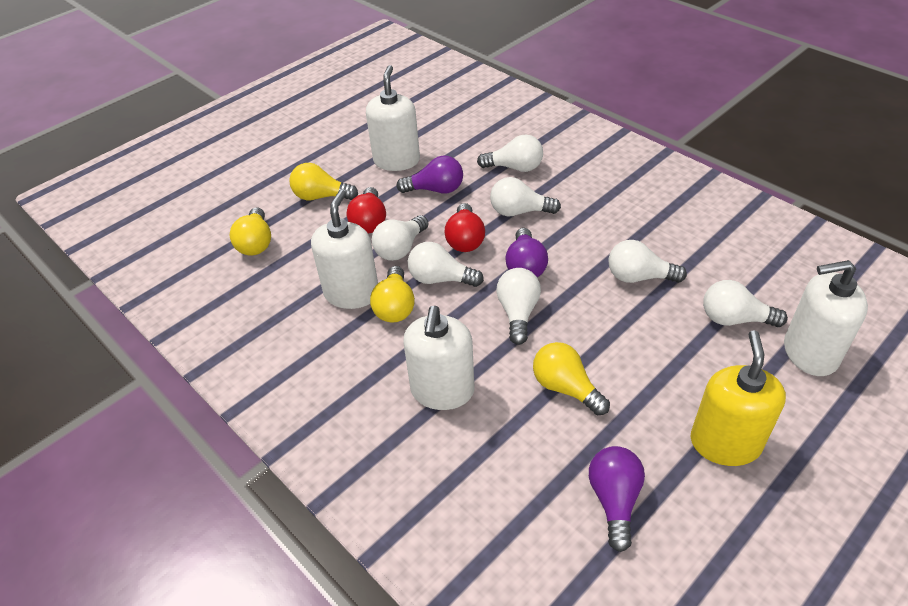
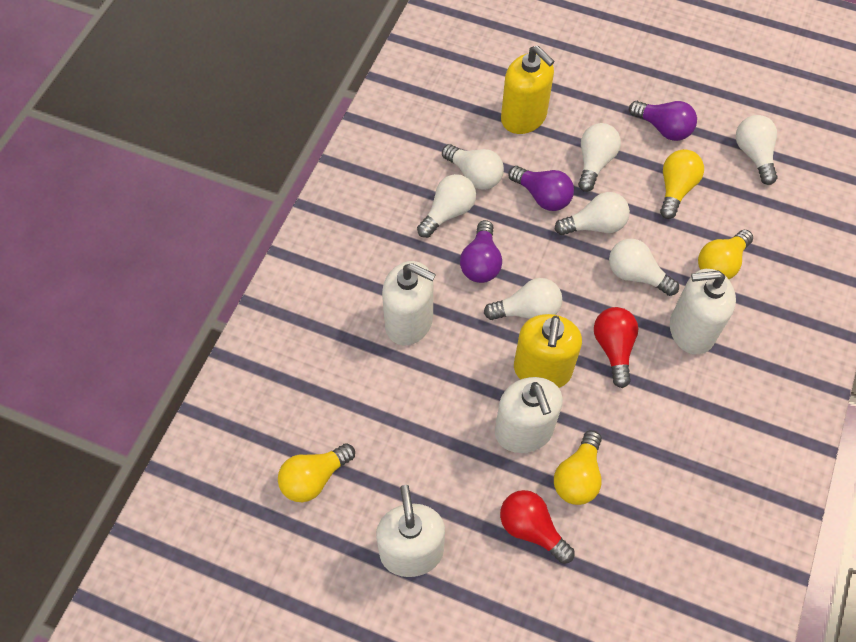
yellow soap dispenser: [691,330,786,466] = 1 -> [501,45,554,134] [514,314,582,388] = 2

